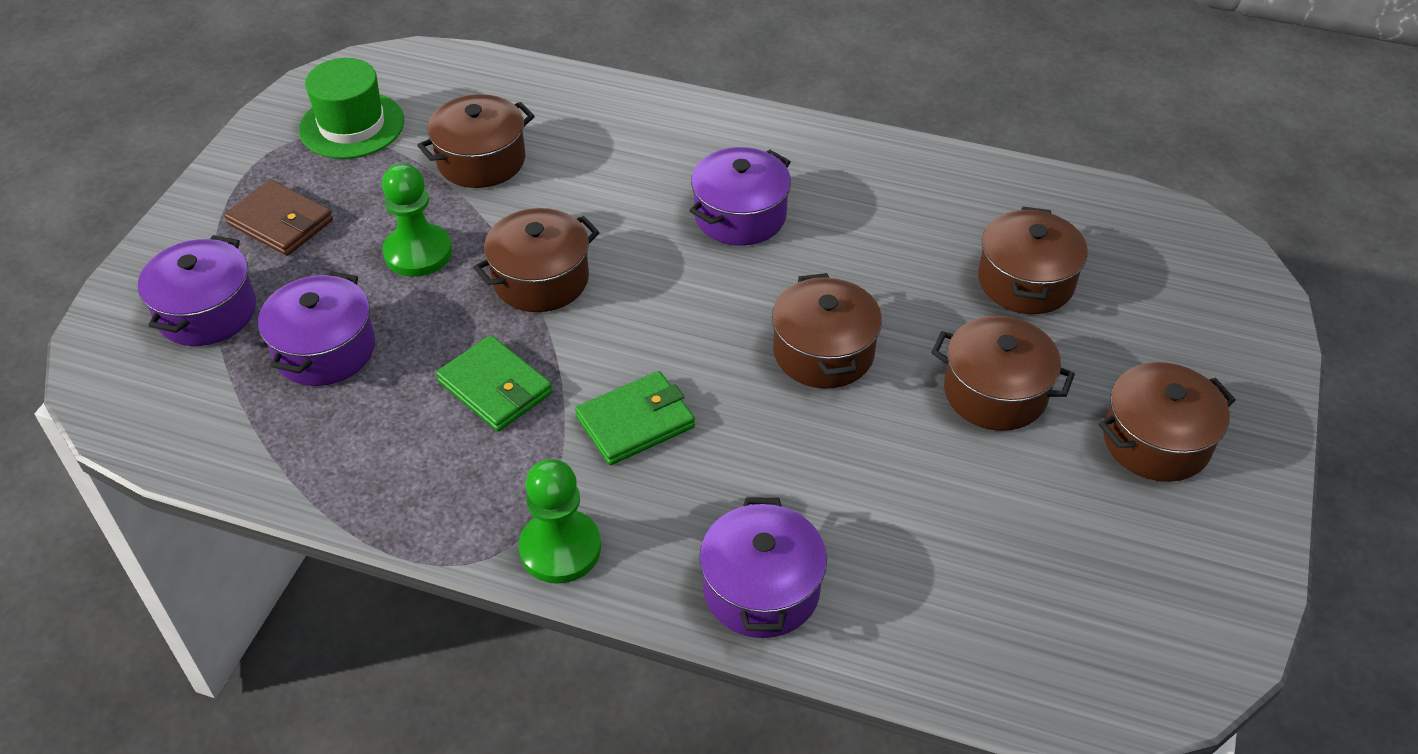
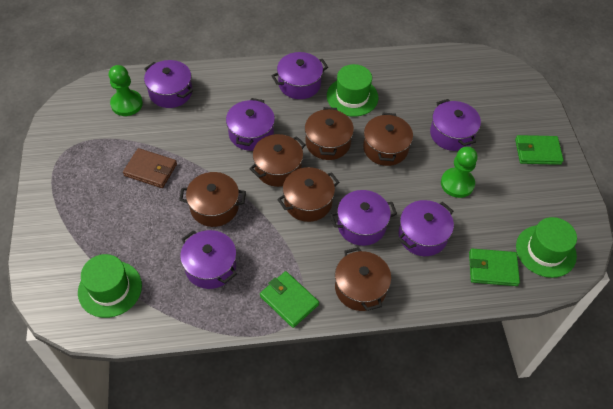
green hat: [299,58,404,159] = 1 -> [78,254,142,318] [327,64,378,117] [516,217,577,278] = 3
green wallet: [436,335,553,431] [575,371,695,465] = 2 -> [260,271,319,328] [469,248,520,286] [515,135,564,165] = 3
purple pot: [138,235,256,346] [258,271,375,386] [690,147,791,246] [699,497,827,638] = 4 -> [144,60,193,108] [180,230,237,289] [226,98,275,151] [271,52,328,99] [330,190,397,246] [398,200,454,256] [430,99,481,151] = 7

